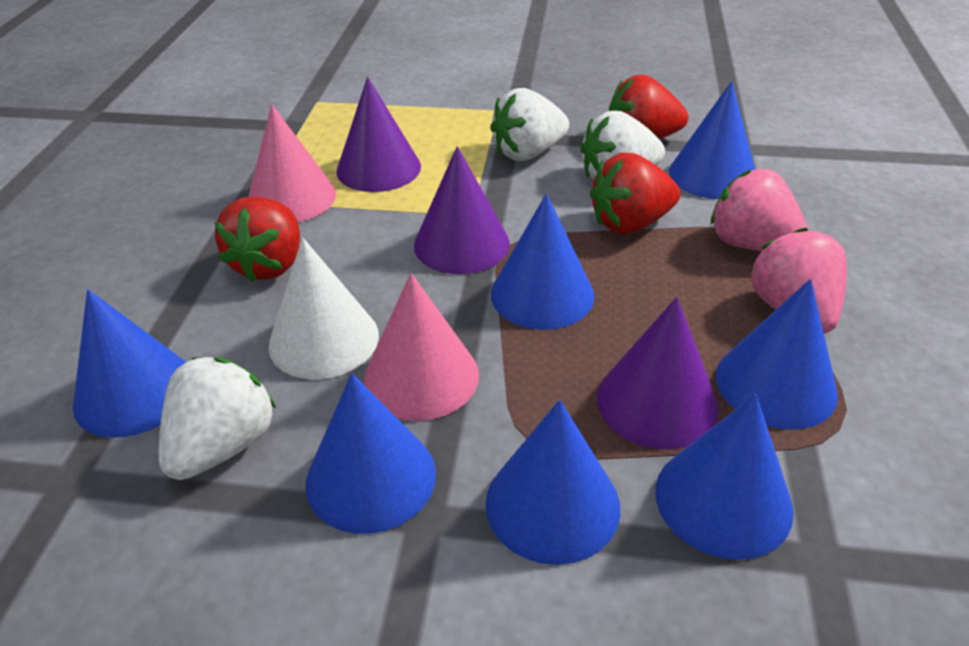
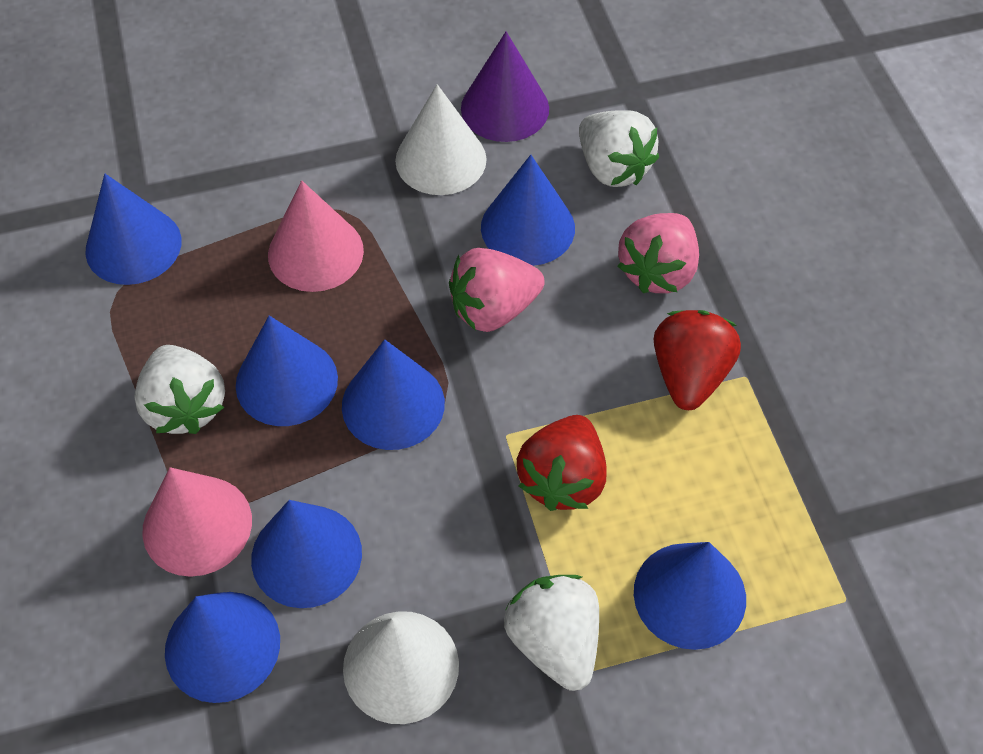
purple cone: [336,77,421,192] [414,146,510,274] [597,297,719,450] = 3 -> [461,31,549,142] = 1
red strawberry: [214,197,300,282] [590,153,681,234] [609,75,688,139] = 3 -> [517,415,606,511] [654,310,741,410] = 2
white cone: [269,238,379,379] = 1 -> [343,611,459,724] [395,84,487,195] = 2

